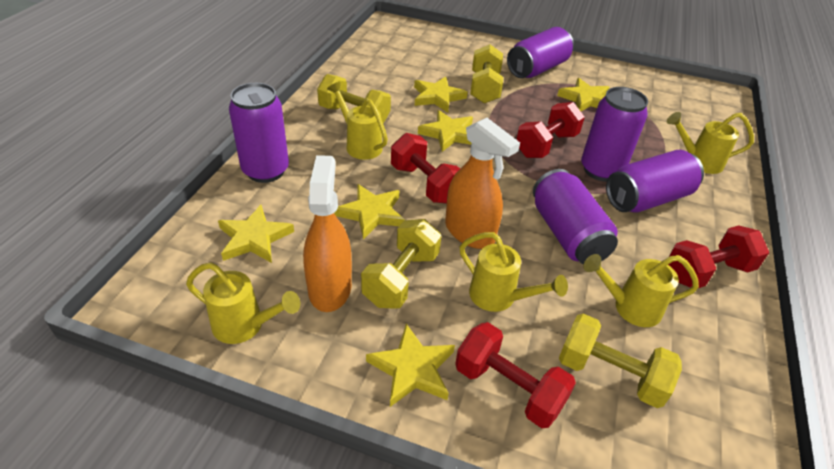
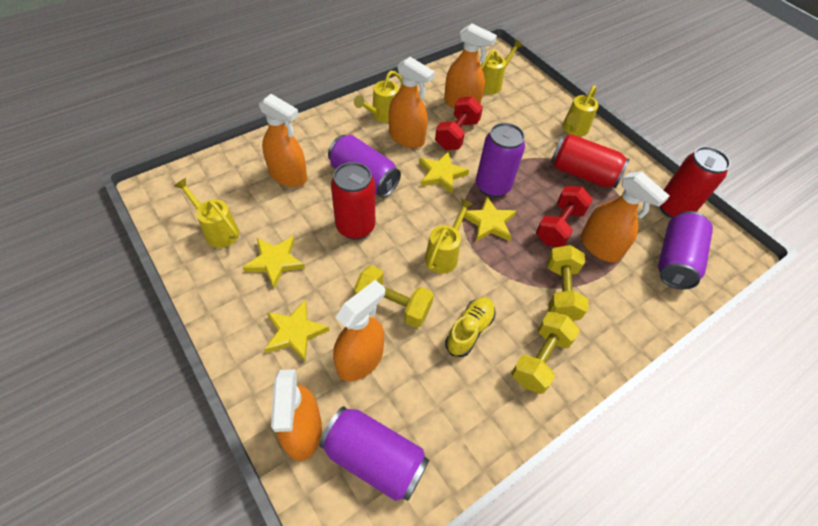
orange spray bottle: [303,155,352,312] [445,118,520,249] = 2 -> [258,94,307,187] [271,369,322,461] [333,280,385,381] [389,57,435,148] [444,23,497,109] [581,172,669,263] = 6
purple can: [229,83,289,183] [507,27,574,78] [533,169,618,264] [581,87,648,182] [606,150,704,213] = 5 -> [319,406,429,501] [328,135,401,198] [476,123,525,198] [658,211,713,290] = 4
red can: none = 0 -> [331,162,375,240] [551,134,630,188] [659,146,730,219] = 3
red dumbbell: [391,133,460,204] [455,322,576,428] [516,102,585,158] [668,225,769,288] = 4 -> [435,96,483,150] [536,186,593,247] = 2
yellow dumbbell: [317,74,391,124] [361,219,441,309] [470,44,503,104] [559,314,682,408] = 4 -> [354,265,434,328] [511,312,580,394] [547,245,589,321] = 3
yellow shoe: none = 0 -> [445,297,496,357] = 1
yellow star: [218,205,294,263] [334,184,405,239] [366,324,455,407] [414,76,468,113] [418,110,473,152] [557,78,610,111] = 6 -> [242,236,305,288] [264,300,330,362] [419,152,469,194] [464,197,516,241] = 4

